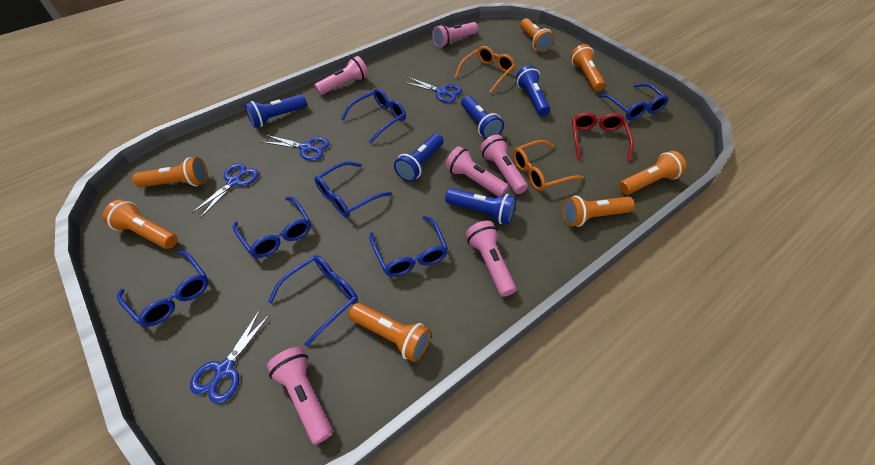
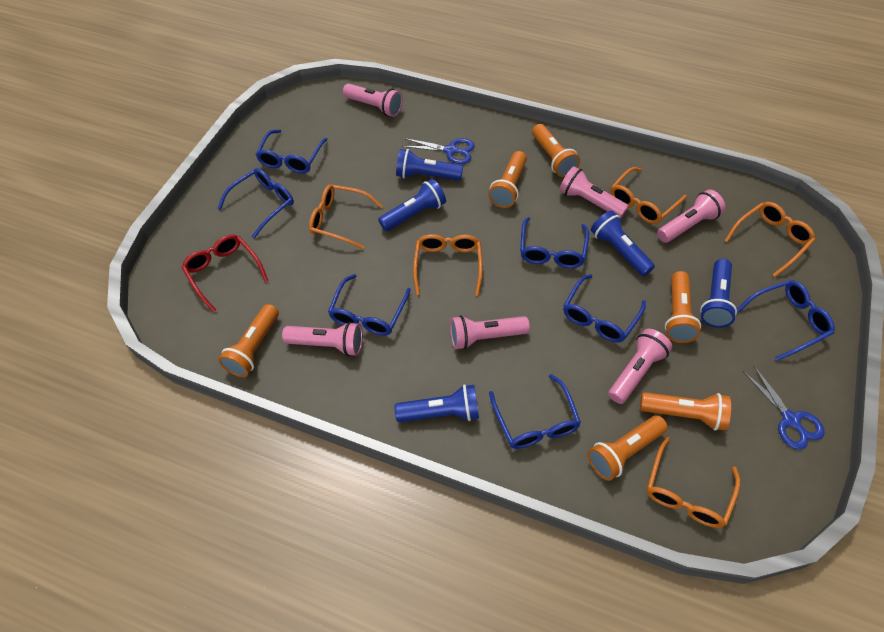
blue scissors: [190,310,270,404] [191,163,259,218] [262,135,329,161] [403,77,462,103] = 4 -> [402,138,475,164] [743,365,825,450] = 2
orange flashlight: [102,199,178,249] [133,157,208,187] [349,303,431,362] [520,18,554,52] [562,196,635,227] [570,44,605,92] [619,151,687,195] = 7 -> [218,304,279,377] [488,151,527,208] [532,124,580,177] [588,415,668,481] [640,392,731,431] [665,271,701,343] = 6
orange glasses: [455,46,516,93] [513,140,584,191] = 2 -> [309,184,383,249] [413,234,483,296] [610,167,687,224] [647,437,740,528] [724,202,815,277] = 5

